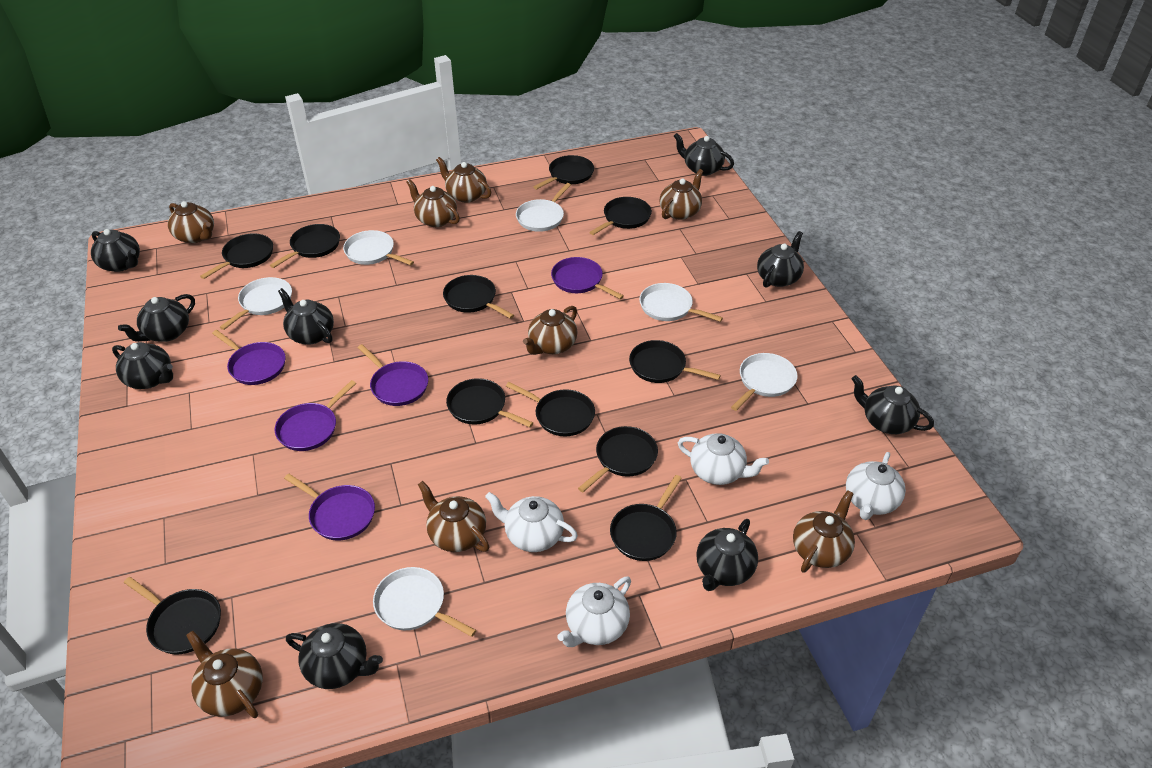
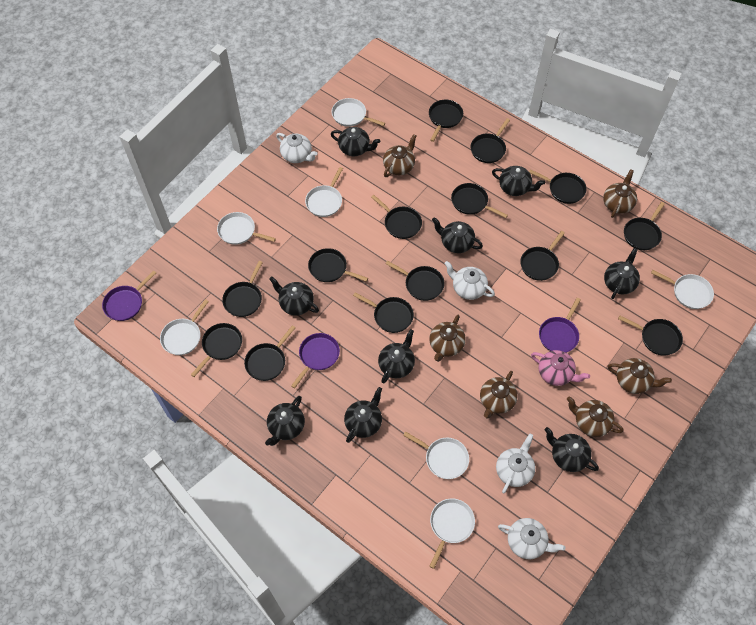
black pan: [124,577,221,655] [200,233,273,279] [270,224,340,268] [443,275,514,319] [446,378,533,427] [506,382,595,436] [533,155,594,189] [578,426,658,492] [589,197,652,235] [610,475,682,561] [629,340,721,383] = 11 -> [191,323,242,377] [222,261,263,317] [244,325,296,381] [308,248,368,282] [353,292,414,333] [371,195,422,239] [385,261,445,301] [429,100,463,142] [451,183,508,218] [471,118,510,163] [520,231,565,281] [529,169,586,204] [618,316,683,356] [624,202,665,250] = 14
brown teapot: [168,201,214,243] [186,630,263,718] [406,179,460,227] [418,481,490,552] [436,157,491,203] [523,306,578,355] [660,169,703,220] [793,490,855,573] = 8 -> [383,134,416,177] [429,315,466,362] [480,371,518,418] [567,396,624,437] [603,169,637,218] [608,358,672,394] = 6
pink teapot: none = 0 -> [531,350,590,386] = 1
purple pan: [212,330,286,385] [275,380,356,451] [284,474,375,541] [357,344,428,406] [551,257,624,299] = 5 -> [102,270,156,321] [291,333,340,388] [539,298,581,353] = 3
white pan: [220,277,292,330] [343,230,414,265] [373,567,476,637] [516,183,571,232] [639,283,723,322] [731,353,798,411] = 6 -> [160,299,209,355] [217,212,276,245] [305,167,343,217] [332,98,385,127] [403,431,469,479] [429,498,475,569] [651,270,714,309] = 7

